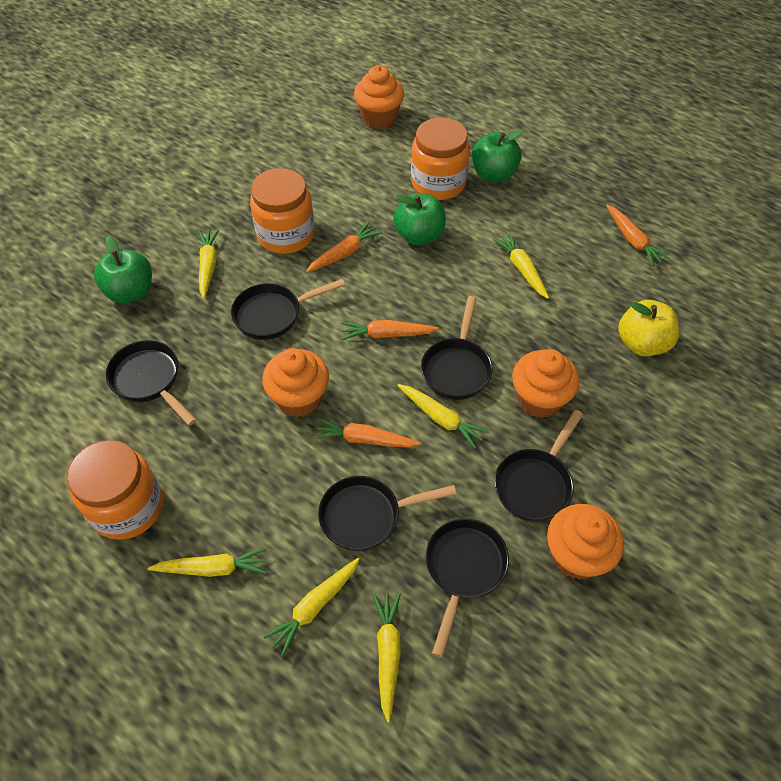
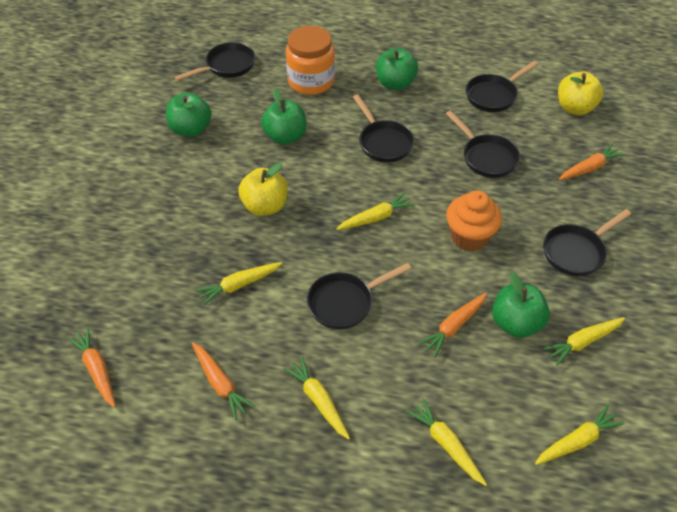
green apple: [94,236,152,303] [393,193,446,245] [472,130,523,182] = 3 -> [166,92,211,137] [261,89,307,145] [376,48,418,90] [492,272,550,338] = 4
orange cupcake: [262,348,329,417] [354,65,404,129] [512,349,579,418] [547,504,624,580] = 4 -> [446,191,502,251] = 1
orange jar: [67,440,163,540] [250,168,315,254] [411,118,470,200] = 3 -> [286,26,335,95] = 1
yellow apple: [618,300,679,356] = 1 -> [239,163,288,216] [558,72,604,115] = 2

